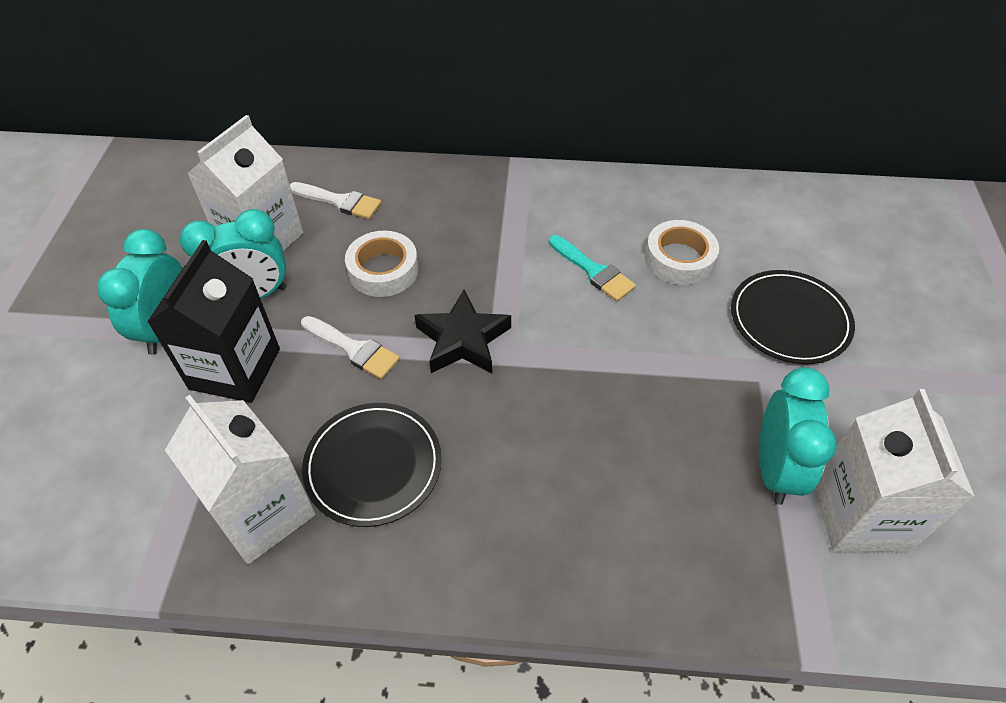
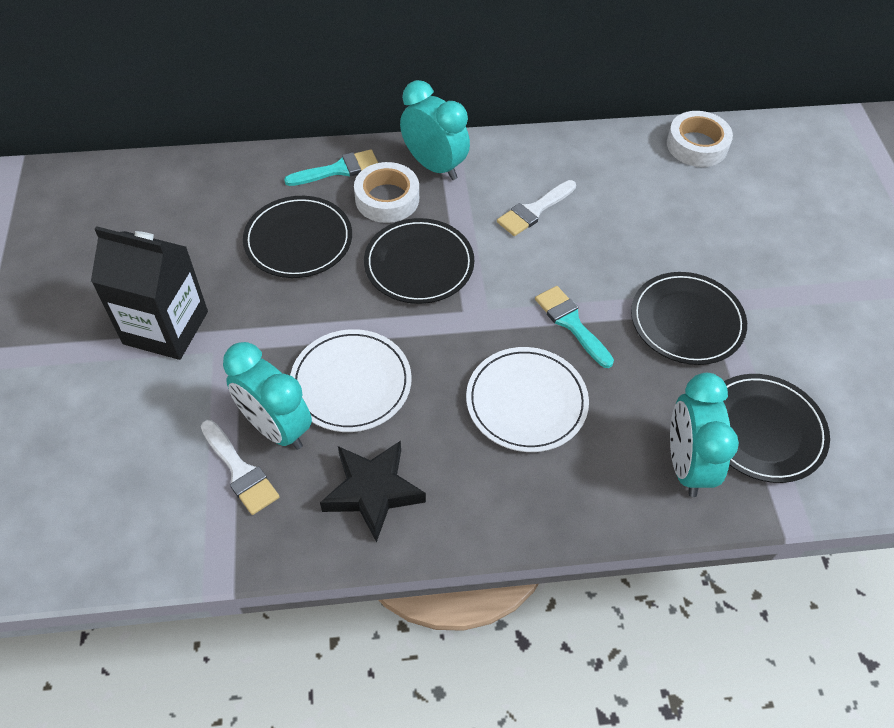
black plate: [302,403,442,527] [731,270,855,364] = 2 -> [243,196,352,278] [364,218,474,304] [631,272,747,365] [723,374,830,483] = 4
turquoise brush: [549,235,636,301] = 1 -> [284,149,378,186] [535,286,614,368] = 2
white carton: [165,395,316,564] [187,115,303,251] [815,389,975,552] = 3 -> none = 0
white plate: none = 0 -> [290,329,411,432] [466,347,589,452] = 2

